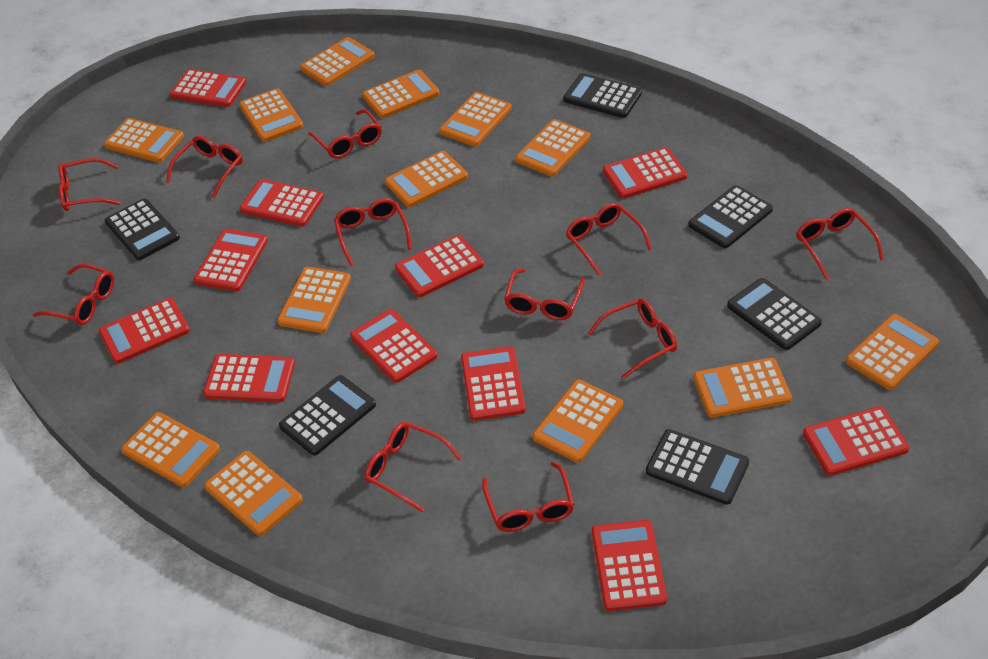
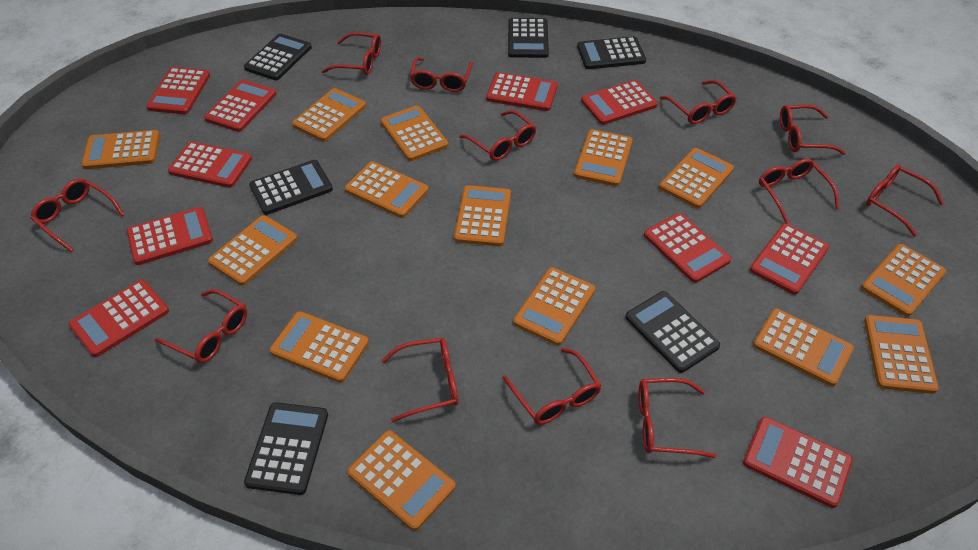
orange calculator: [104,118,184,163] [121,412,220,487] [204,451,303,536] [239,88,304,142] [277,267,351,333] [300,37,375,86] [362,70,440,118] [385,151,468,207] [439,92,512,147] [515,119,590,176] [533,380,623,462] [694,358,792,418] [846,314,939,390] = 13 -> [81,130,160,169] [208,215,298,286] [269,311,369,383] [292,88,366,142] [345,161,429,218] [347,431,456,531] [381,105,448,161] [454,185,511,246] [513,267,595,346] [574,129,633,186] [659,148,734,209] [753,308,854,387] [861,244,946,317] [864,315,939,394] = 14
red calculator: [99,298,190,364] [170,69,246,107] [194,229,268,291] [203,354,295,402] [239,179,324,227] [350,309,438,383] [395,235,484,297] [461,346,526,421] [592,520,667,611] [603,147,687,199] [803,406,909,476] = 11 -> [69,280,169,357] [127,207,213,265] [146,67,210,114] [168,141,252,188] [204,80,276,132] [486,72,558,111] [581,80,658,125] [644,213,731,283] [743,417,853,508] [750,224,829,295] = 10
red glasses: [33,264,114,325] [58,158,120,211] [166,136,243,198] [308,109,382,159] [334,198,412,266] [365,422,461,513] [482,462,574,532] [504,268,585,320] [566,203,652,276] [588,298,677,379] [796,208,884,280] = 11 -> [31,179,124,252] [155,289,247,363] [321,32,381,75] [381,338,458,422] [410,57,473,92] [459,110,536,161] [503,348,602,425] [639,378,716,458] [660,80,737,124] [759,158,839,224] [780,105,846,155] [866,164,944,237] = 12

